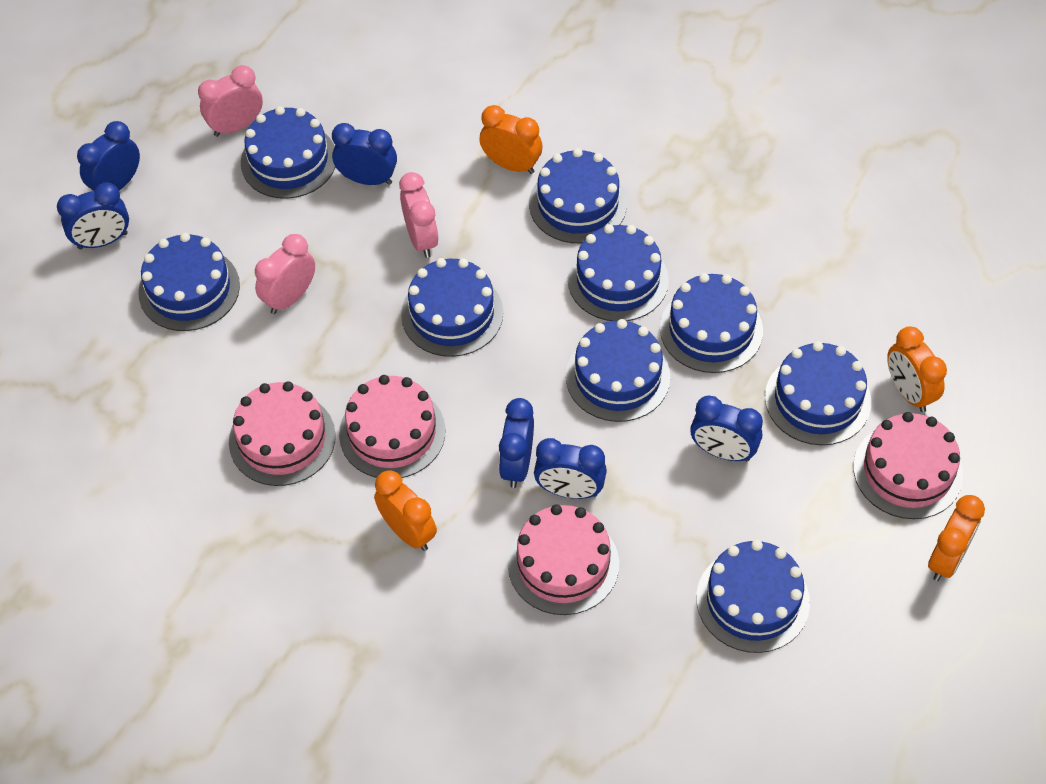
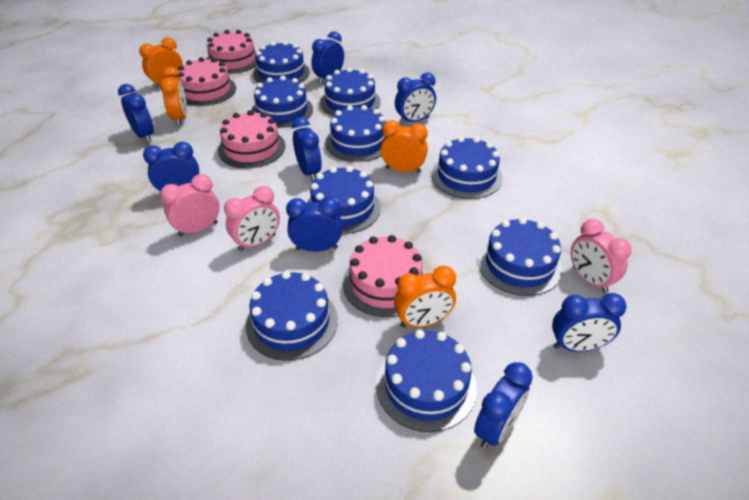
blue clock: [57,182,129,250] [77,121,140,191] [332,123,397,185] [499,398,534,488] [534,438,607,499] [690,396,763,461] = 6 -> [118,84,154,143] [143,142,199,192] [286,197,342,252] [292,117,322,181] [311,31,344,84] [395,73,436,124] [474,362,533,449] [552,293,626,352] = 8

